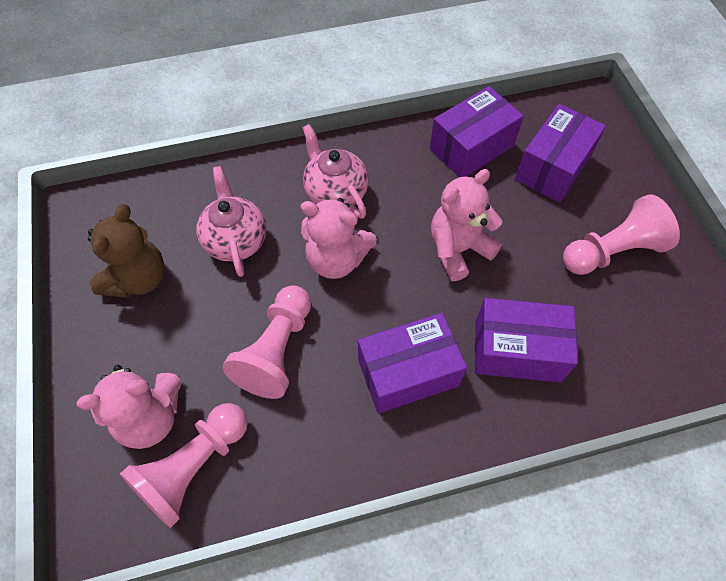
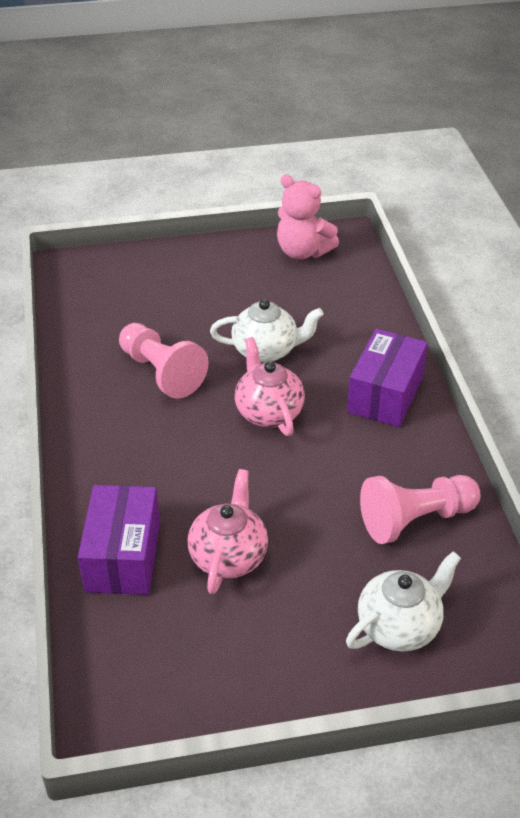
brown teddy bear: [88,204,165,298] = 1 -> none = 0
pink pawn: [120,403,248,528] [222,285,311,399] [563,194,680,275] = 3 -> [119,323,209,399] [360,475,480,544] = 2
pink teddy bear: [77,365,182,449] [300,198,377,279] [431,169,502,281] = 3 -> [277,175,339,259] = 1
purple box: [358,313,467,414] [430,86,524,177] [475,298,578,383] [515,104,606,202] = 4 -> [78,485,160,595] [347,329,428,427] = 2
white teapot: none = 0 -> [210,299,324,363] [346,551,461,652] = 2

